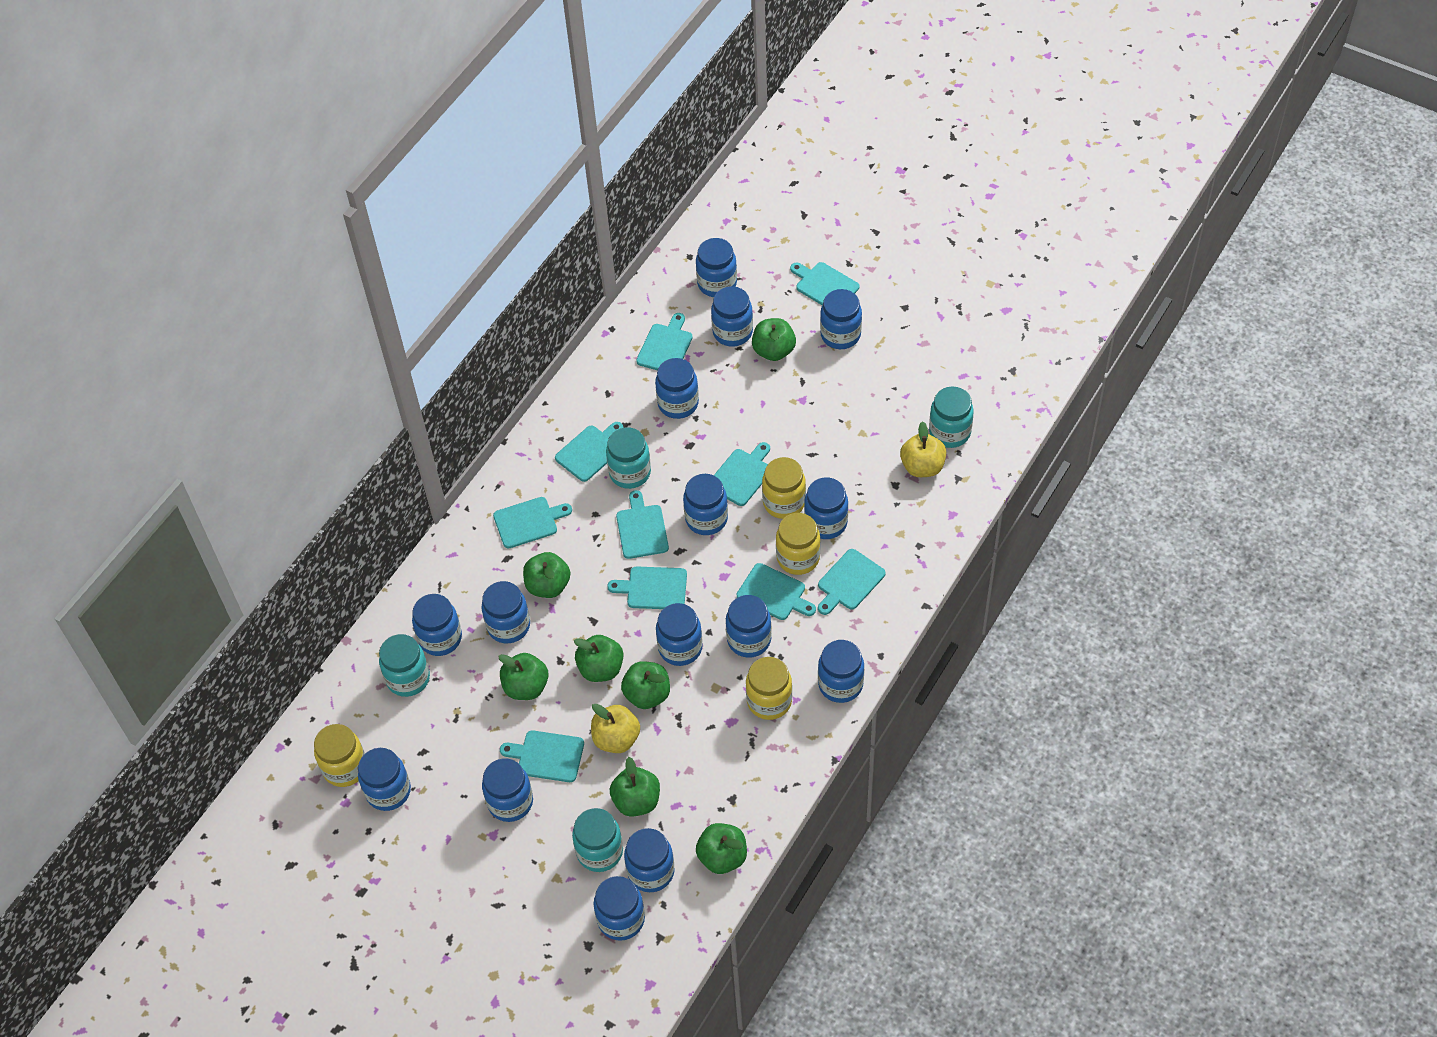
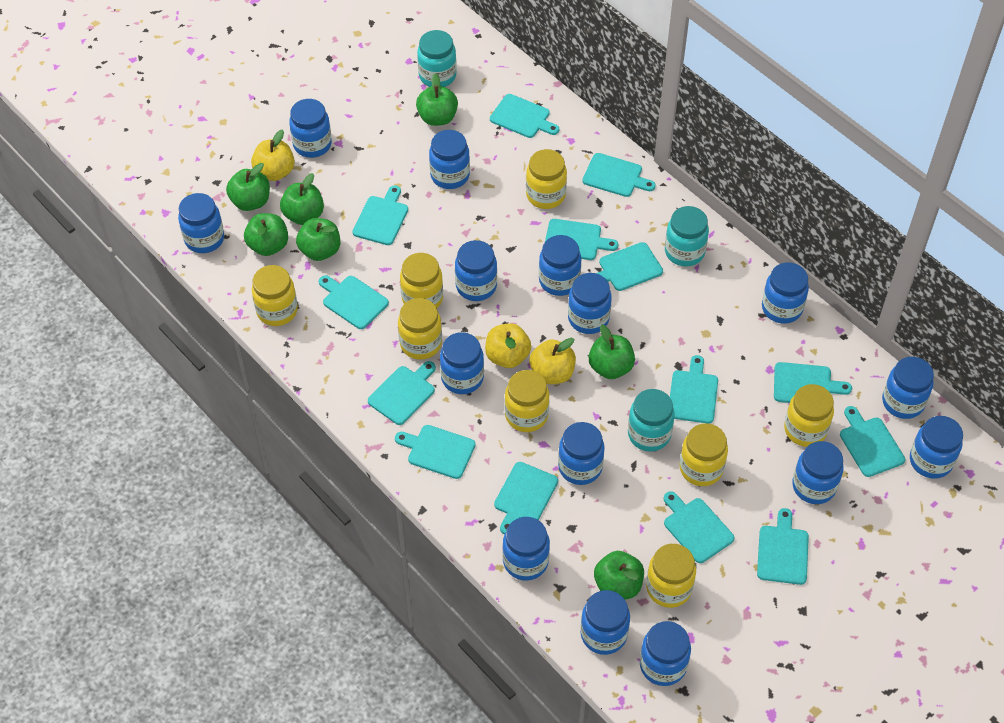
turquoise cutting board: [493,497,572,548] [500,730,584,782] [555,422,623,482] [607,566,687,609] [616,490,669,559] [636,313,693,370] [714,442,770,506] [737,563,816,620] [790,262,859,305] [818,549,886,615] = 10 -> [319,276,389,329] [352,185,408,245] [368,361,436,425] [395,425,476,479] [490,94,559,138] [494,462,558,535] [545,219,618,260] [582,153,656,197] [596,242,663,291] [664,491,735,563] [670,355,718,424] [757,508,809,585] [774,362,852,403] [840,406,905,477] = 14
turquoise jar: [379,634,430,697] [572,808,623,872] [606,427,651,489] [929,386,974,448] = 4 -> [417,30,457,87] [628,389,675,452] [665,206,709,266] = 3
yellow apple: [591,704,640,753] [900,421,946,477] = 2 -> [251,129,295,181] [485,323,531,368] [529,338,576,384] = 3
yellow jar: [314,724,365,787] [746,657,792,720] [762,457,806,519] [776,513,820,575] = 4 -> [252,265,298,326] [398,298,442,360] [400,253,443,308] [505,370,549,432] [526,149,567,209] [646,544,696,608] [679,423,728,486] [784,384,834,447] = 8

